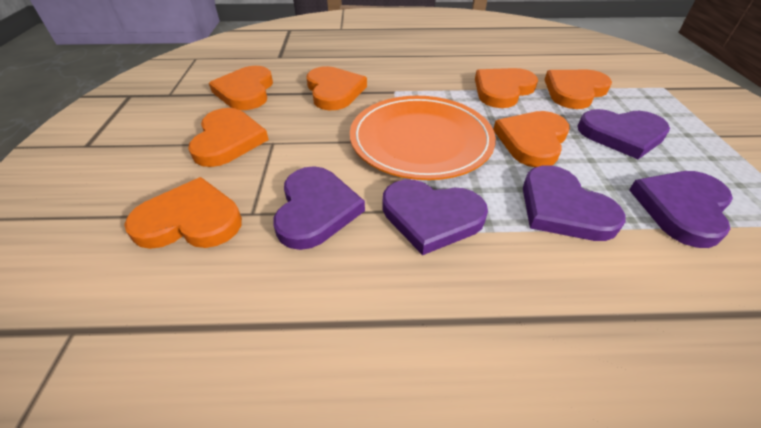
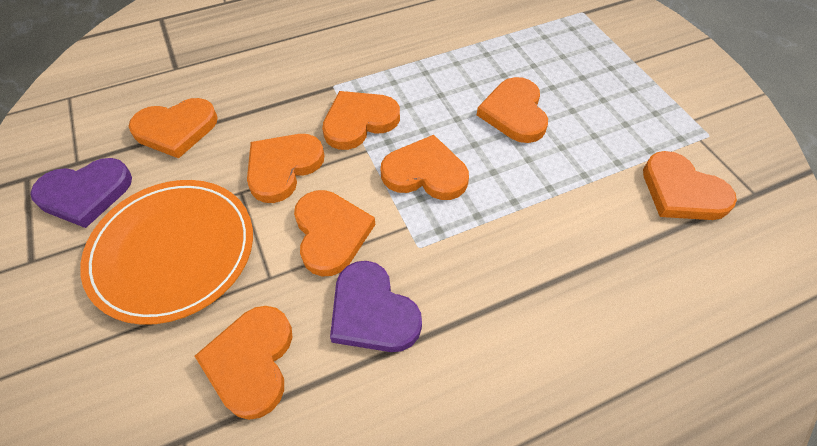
orange heart: [124,177,242,249] [188,108,269,167] [209,66,273,110] [306,66,367,110] [475,68,538,108] [493,111,570,167] [544,70,612,109] = 7 -> [129,98,218,158] [195,306,293,420] [247,134,325,203] [294,190,375,276] [322,91,400,150] [381,135,469,200] [477,77,548,143] [643,151,737,220] = 8
purple heart: [273,166,365,250] [383,179,488,255] [523,165,626,241] [578,109,670,159] [629,171,733,248] = 5 -> [30,158,132,228] [330,261,422,352] = 2

